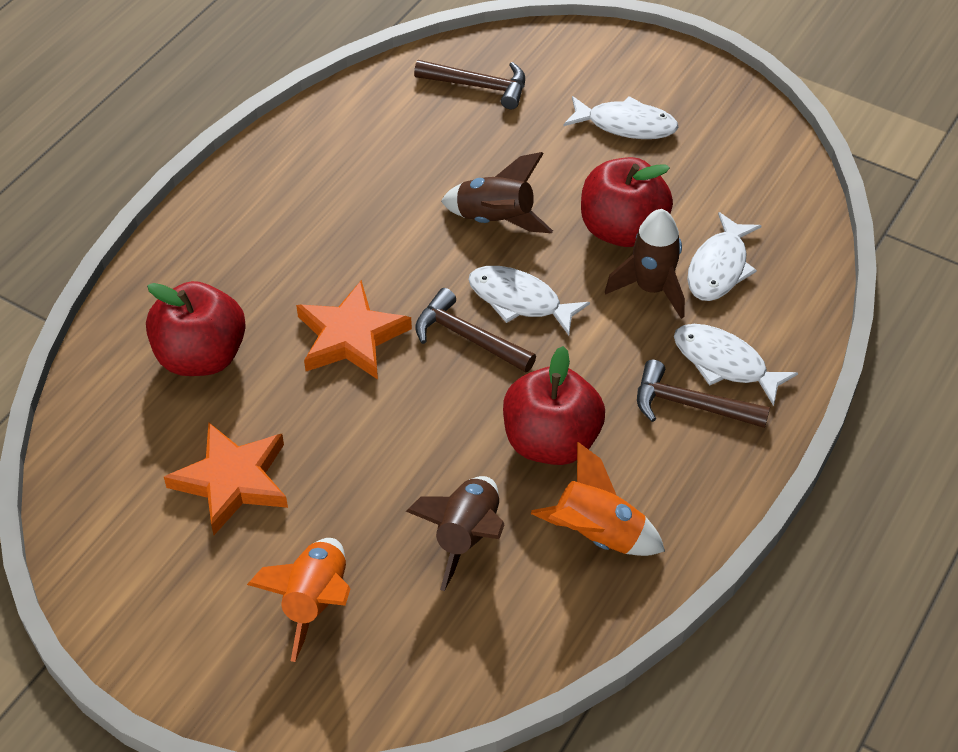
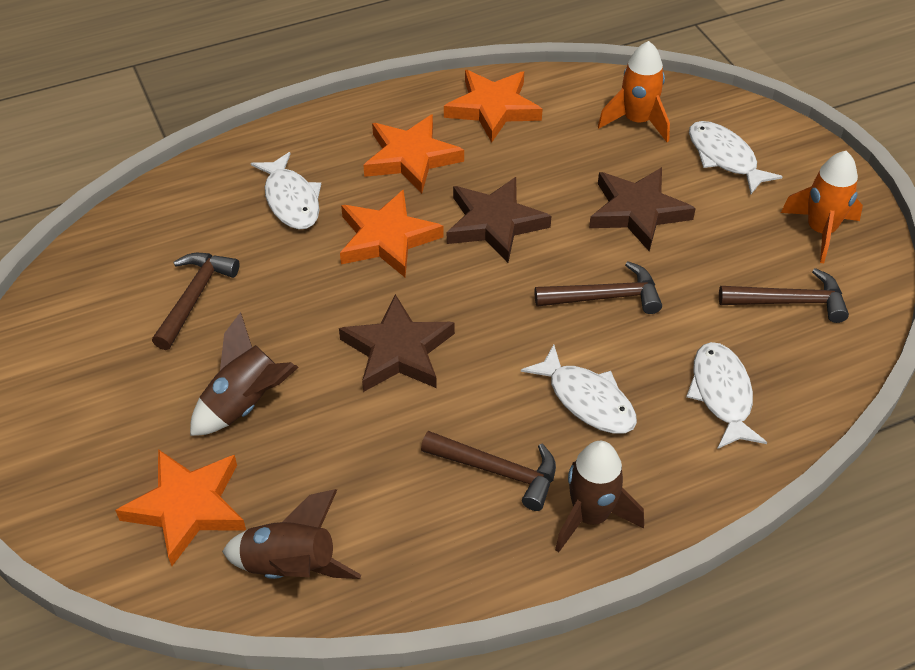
brown hammer: [414,60,525,109] [415,288,536,373] [637,360,770,428] = 3 -> [152,253,239,350] [421,431,556,511] [535,261,662,314] [719,268,849,323] = 4
brown star: none = 0 -> [339,294,455,392] [447,177,551,263] [589,167,696,252] = 3
orange star: [164,422,288,535] [296,280,412,379] = 2 -> [115,449,246,566] [340,189,444,277] [363,114,464,194] [444,70,543,143] = 4
red apple: [146,281,246,376] [503,346,605,465] [581,157,673,247] = 3 -> none = 0

